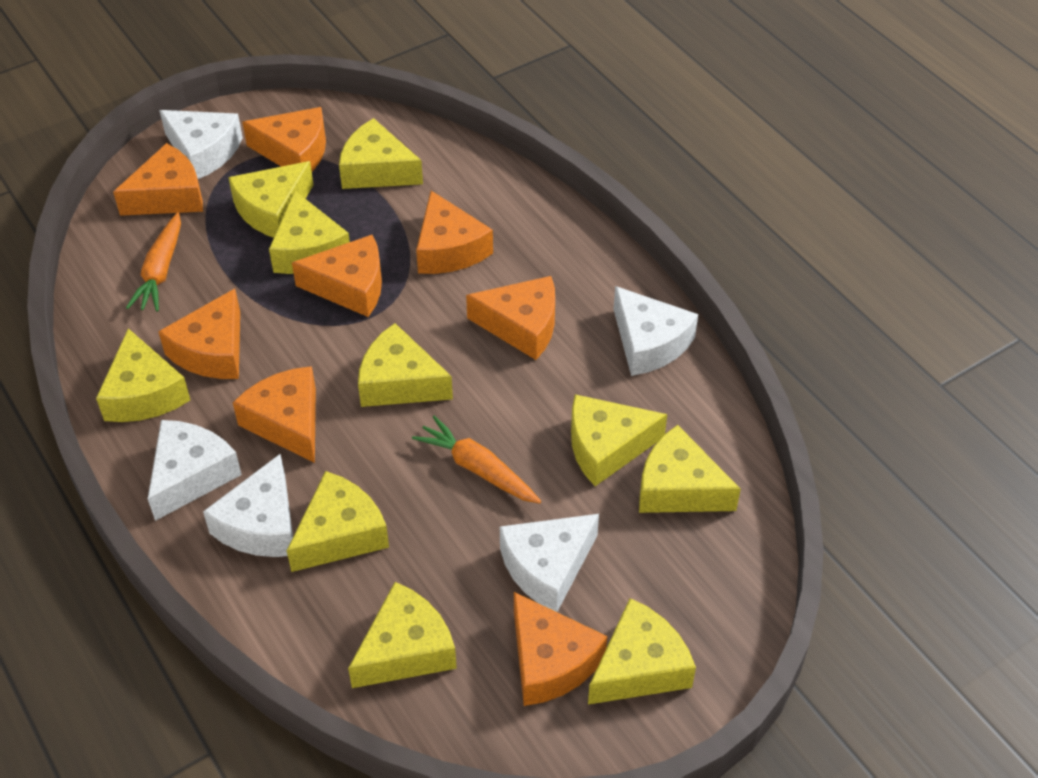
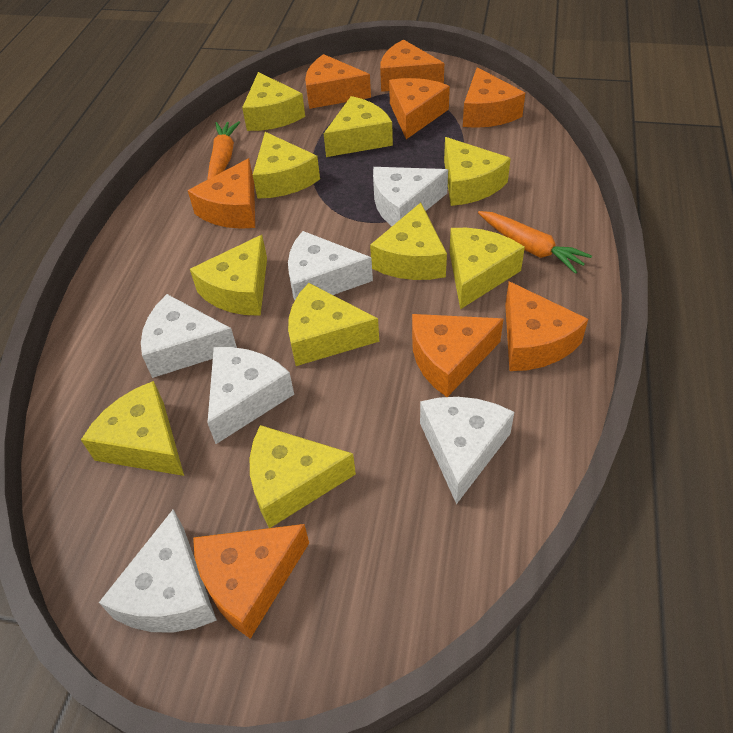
white cheese: [148,420,242,521] [159,110,243,179] [203,454,293,557] [500,514,599,612] [613,286,698,376] = 5 -> [99,509,217,633] [141,294,237,378] [207,347,294,444] [288,231,373,300] [373,167,448,226] [420,397,514,504] = 6

